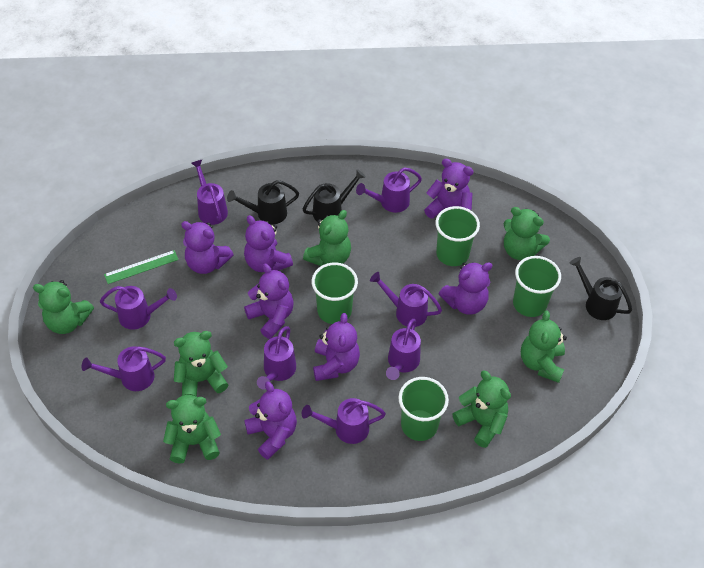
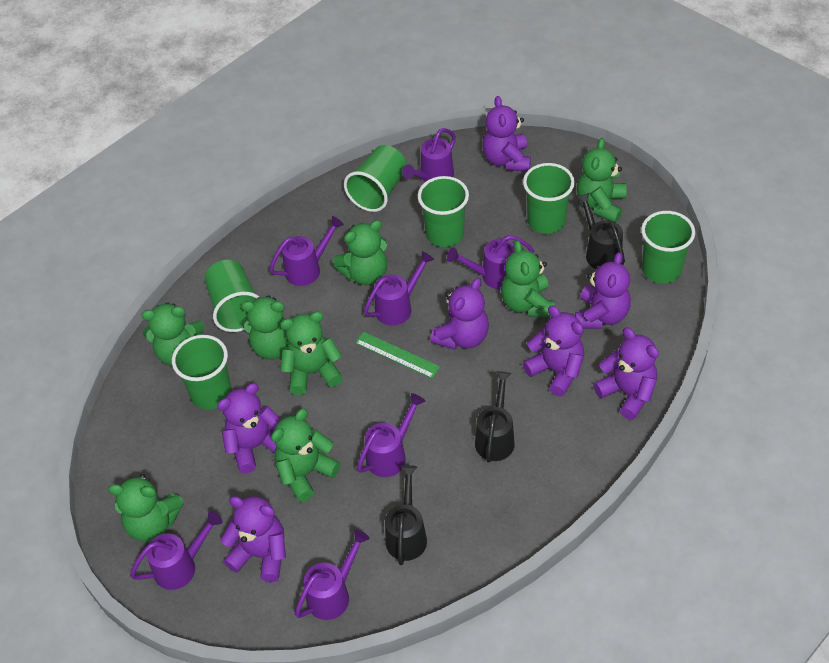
green cup: [312,263,358,324] [398,377,449,441] [435,206,480,266] [513,256,561,317] = 4 -> [172,335,232,409] [205,260,259,332] [344,145,407,212] [418,176,469,247] [523,163,575,234] [641,211,695,283] = 6
green teddy bear: [33,280,94,334] [163,395,221,464] [174,331,228,397] [303,210,351,266] [453,371,511,448] [503,207,550,260] [521,310,567,383] = 7 -> [108,474,184,542] [142,302,205,366] [241,295,292,360] [271,409,340,502] [280,311,343,395] [333,220,387,285] [501,240,555,317] [577,138,627,223] = 8
purple watering can: [82,346,166,391] [100,286,177,330] [191,160,228,225] [257,326,296,390] [302,398,386,444] [356,167,422,213] [370,272,442,327] [386,319,421,380] = 8 -> [130,511,223,590] [269,216,344,286] [295,530,370,620] [357,393,425,477] [364,251,434,326] [402,128,456,182] [447,235,534,289] = 7

